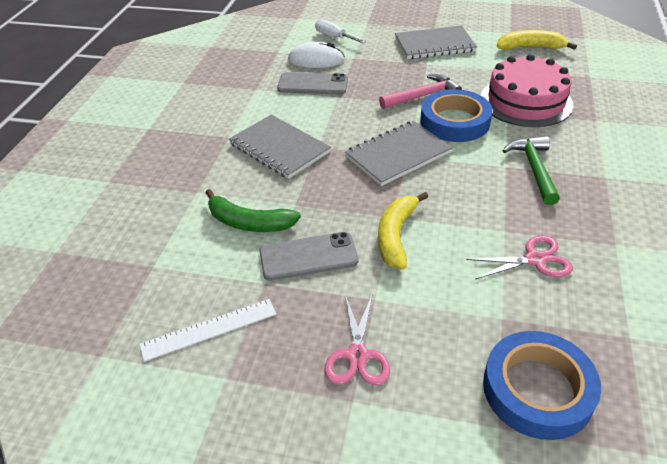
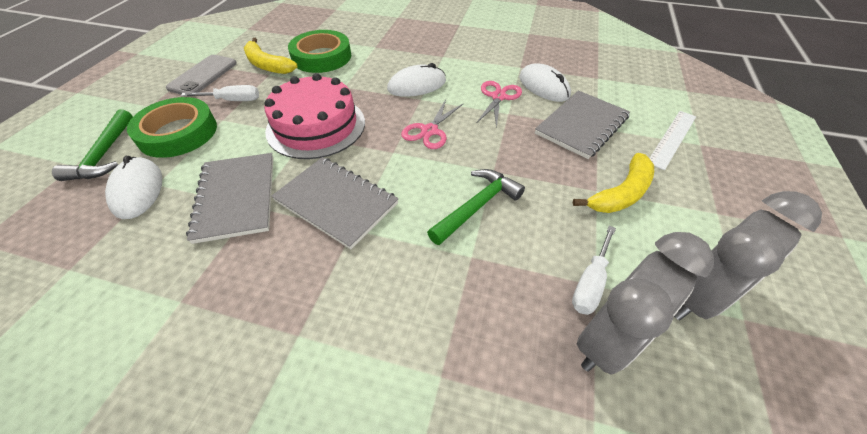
blue tape: [420,89,493,142] [483,331,601,440] = 2 -> none = 0
green banana: [206,189,301,232] = 1 -> none = 0
green hammer: [502,136,560,205] = 1 -> [52,109,133,181] [427,169,525,245] = 2
green tape: none = 0 -> [127,97,217,158] [288,30,351,73] = 2
grey clock: none = 0 -> [577,232,714,375] [674,191,822,320] = 2
grey phone: [259,232,358,281] [277,72,348,94] = 2 -> [166,55,237,94] = 1
pink hammer: [379,74,462,109] = 1 -> none = 0
white mouse: [288,42,345,68] = 1 -> [105,156,162,219] [387,63,446,97] [519,63,571,102] = 3
white screwdriver: [315,19,366,43] = 1 -> [181,85,259,101] [572,226,616,315] = 2

